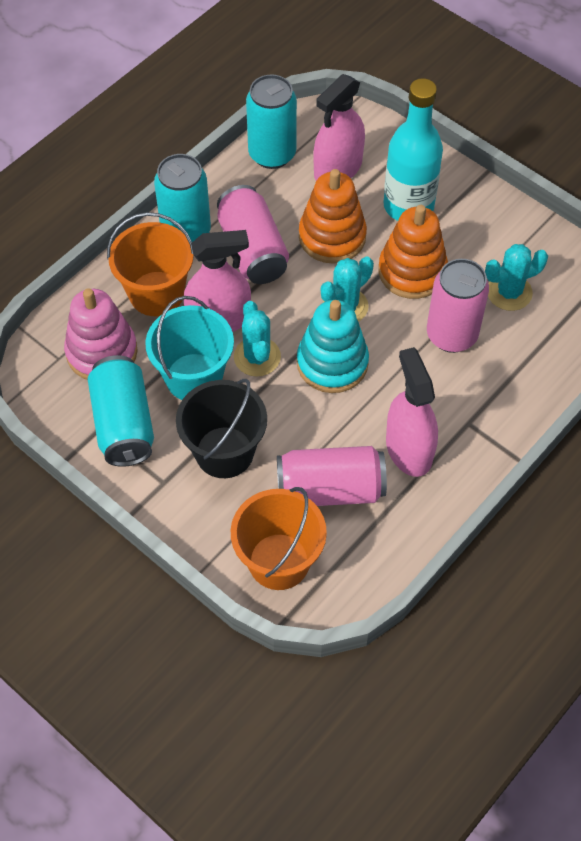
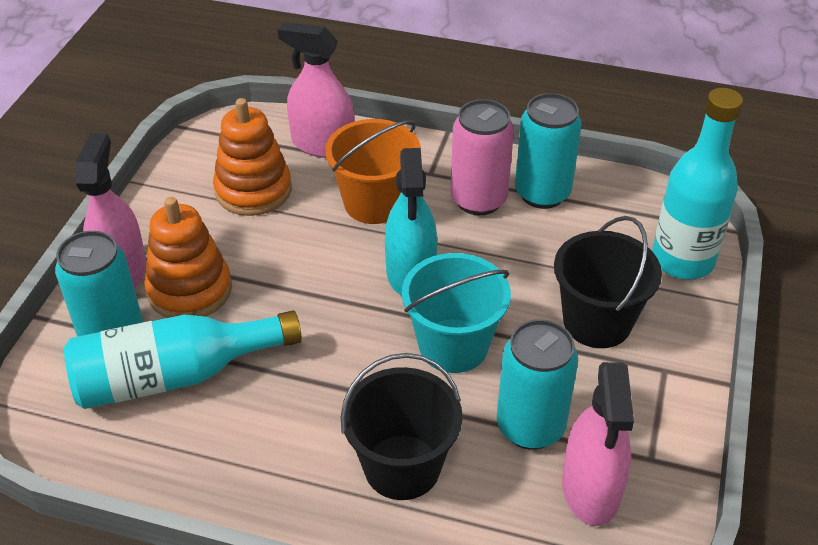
black bucket: [176,379,267,478] = 1 -> [341,353,463,500] [554,216,662,348] = 2
orange bucket: [107,212,194,316] [231,487,327,590] = 2 -> [325,119,421,224] = 1
pink can: [217,185,289,284] [277,446,387,506] [427,259,489,353] = 3 -> [450,99,514,215] = 1
pink stacking toy: [64,288,138,380] = 1 -> none = 0
turquoise bottle: [383,78,443,221] = 1 -> [64,311,302,409] [652,88,743,280] = 2
turquoise cactus: [234,301,281,377] [321,256,374,322] [485,244,548,311] = 3 -> none = 0
turquoise spray bottle: none = 0 -> [385,148,437,296] = 1
turquoise stacking toy: [297,300,369,393] = 1 -> none = 0

